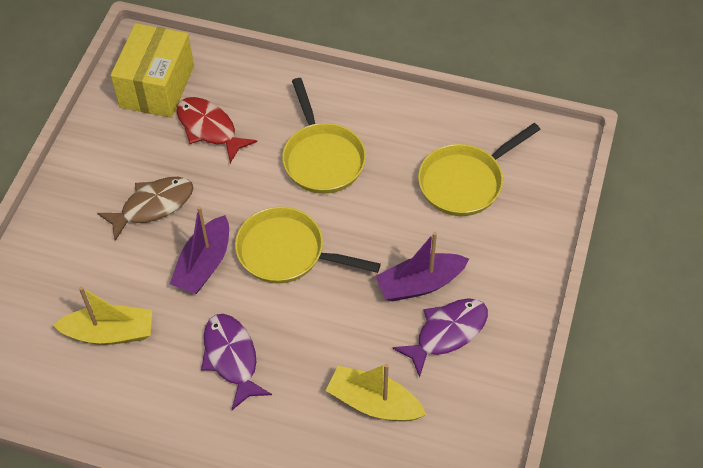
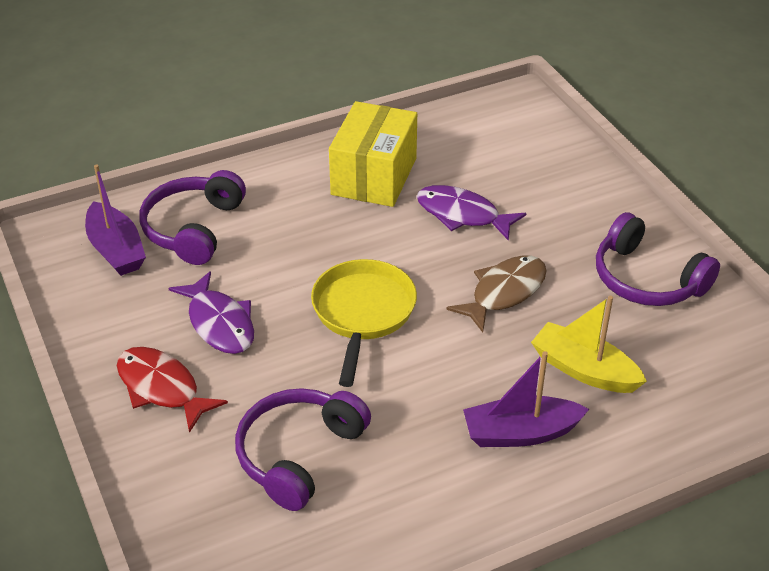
purple headphones: none = 0 -> [140,170,246,265] [235,388,371,511] [596,212,720,306] = 3
yellow boat: [53,286,152,345] [326,363,426,422] = 2 -> [531,296,647,393] = 1
yellow pan: [235,207,381,284] [282,78,366,194] [418,123,541,216] = 3 -> [311,259,417,387] = 1

